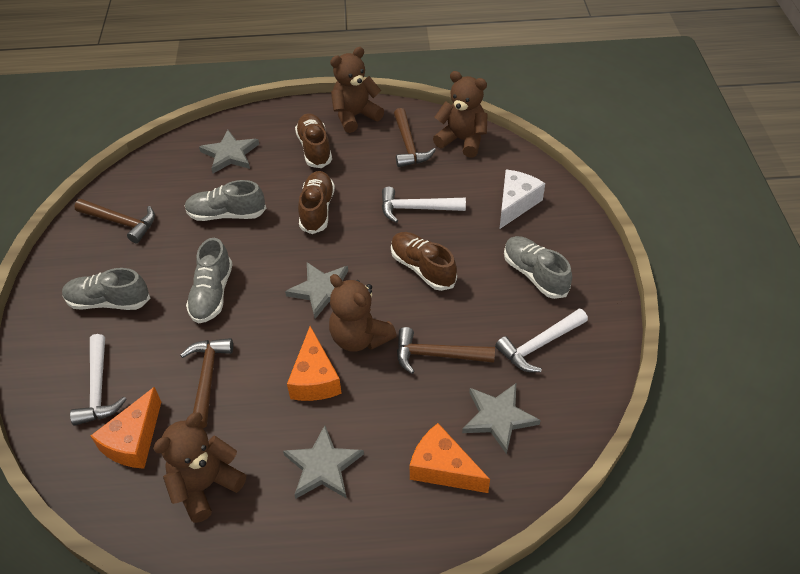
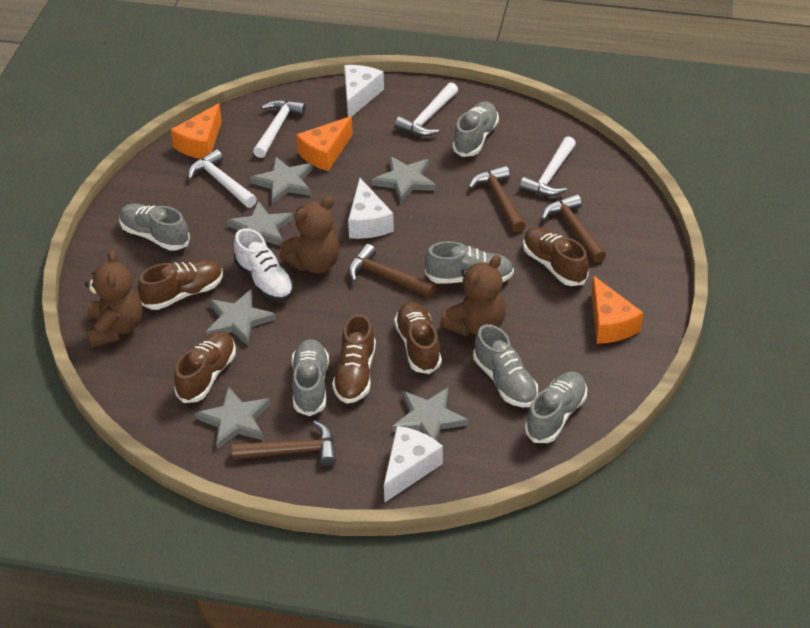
brown shoe: [295,113,332,168] [298,171,335,234] [391,232,457,291] = 3 -> [138,260,223,310] [174,331,236,403] [332,314,376,403] [394,302,442,374] [523,227,589,286] = 5
brown teddy bear: [153,412,246,523] [329,274,397,352] [330,47,384,133] [433,71,488,158] = 4 -> [85,250,143,348] [279,196,340,273] [440,255,506,336] = 3
grey shoe: [62,268,150,310] [185,180,266,221] [186,238,233,323] [504,236,572,299] = 4 -> [119,203,190,251] [292,339,329,416] [425,241,514,284] [452,101,499,157] [473,324,538,407] [525,372,587,443] = 6
grey star: [199,130,259,173] [283,425,364,499] [285,262,348,319] [462,383,541,454] = 4 -> [195,386,270,449] [206,290,276,346] [227,201,294,246] [250,156,313,204] [372,156,436,204] [392,387,468,441] = 6
white cheese: [500,170,545,229] = 1 -> [344,65,384,117] [348,178,394,239] [384,426,443,503] = 3
white hammer: [70,334,127,426] [382,187,466,223] [495,309,588,372] = 3 -> [188,149,257,208] [253,100,306,158] [395,82,458,136] [520,136,576,196] = 4
white shoe: none = 0 -> [234,228,294,302] = 1

